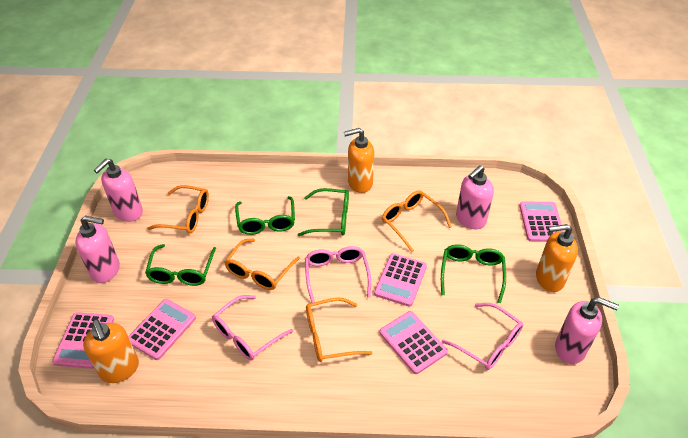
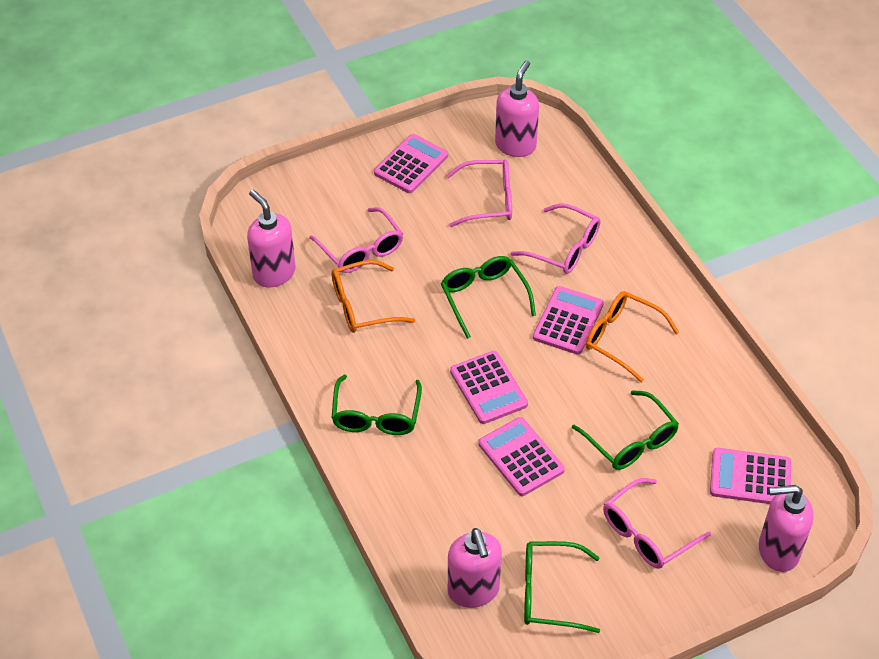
orange glasses: [147,185,209,234] [224,238,300,290] [306,297,372,362] [382,190,452,252] = 4 -> [332,260,415,333] [586,291,679,383] = 2
orange soap dispenser: [83,319,139,383] [344,128,374,193] [536,224,578,292] = 3 -> none = 0
pink glasses: [212,295,293,361] [305,246,371,303] [442,303,523,370] = 3 -> [309,207,403,273] [446,160,512,227] [511,204,600,274] [603,478,711,569] = 4

